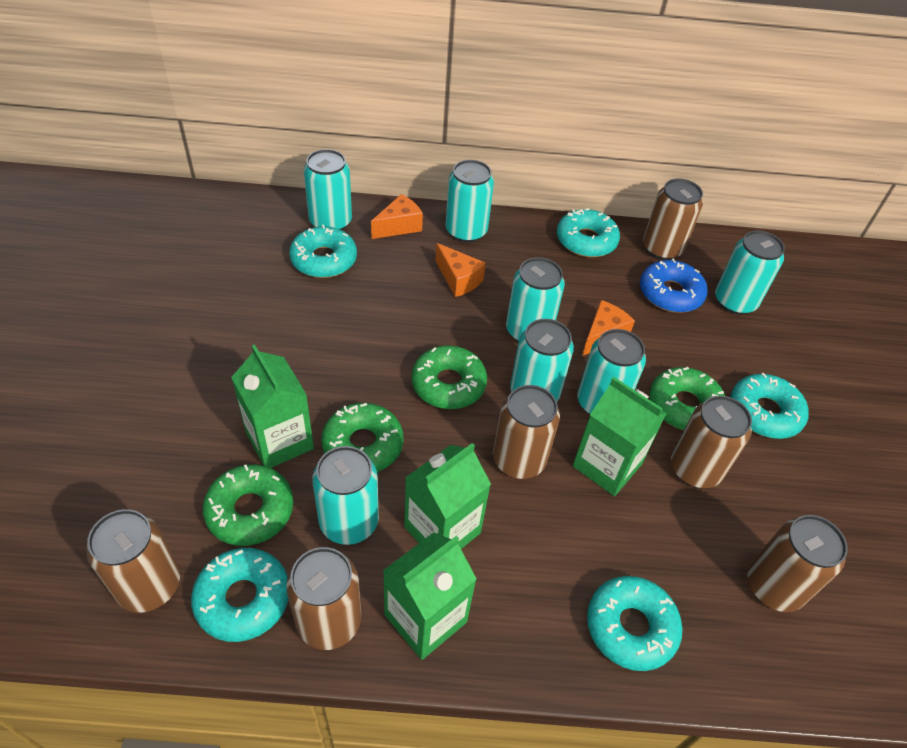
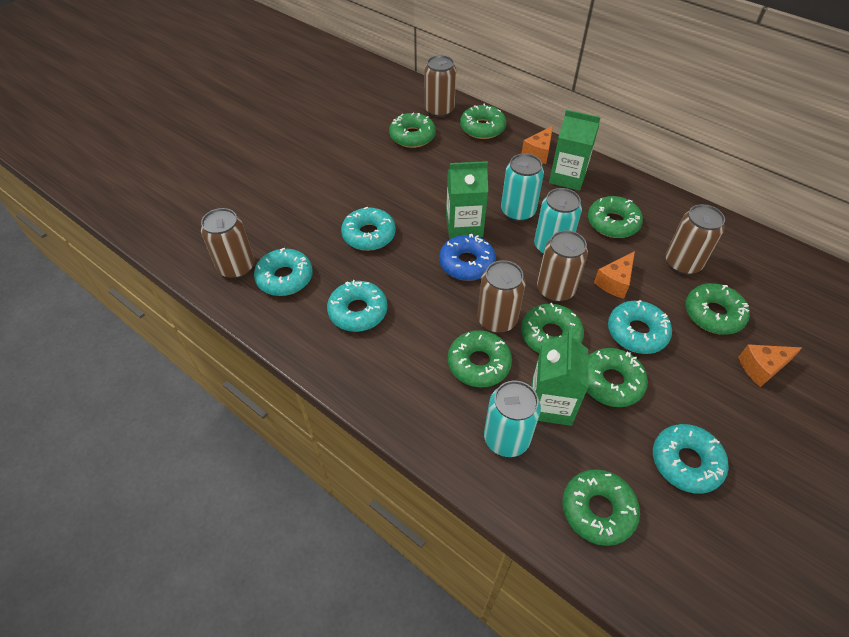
brown can: [87,509,180,613] [286,547,361,650] [493,385,560,479] [643,178,703,260] [671,396,752,488] [747,515,848,612] = 6 -> [201,208,255,279] [424,55,456,117] [477,260,526,333] [537,230,588,302] [665,204,725,275] = 5
green carton: [231,344,314,468] [383,532,477,660] [404,443,491,549] [573,377,667,496] = 4 -> [446,161,488,239] [531,330,588,426] [549,110,601,191] = 3
green donut: [203,464,293,546] [321,403,404,472] [411,345,487,409] [650,367,725,430] = 4 -> [389,113,436,148] [448,330,512,387] [460,104,506,139] [521,303,584,353] [563,469,640,546] [587,348,648,407] [588,196,643,238] [686,283,750,335] = 8
turquoise can: [304,149,352,230] [312,446,379,545] [446,160,494,243] [506,257,565,342] [510,319,574,401] [577,329,646,415] [715,231,785,315] = 7 -> [484,381,541,457] [501,153,544,221] [534,188,582,254] = 3

